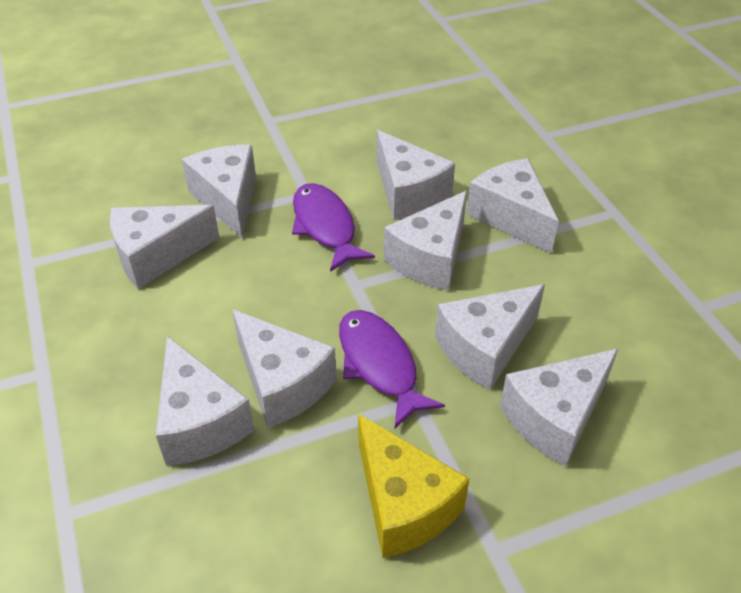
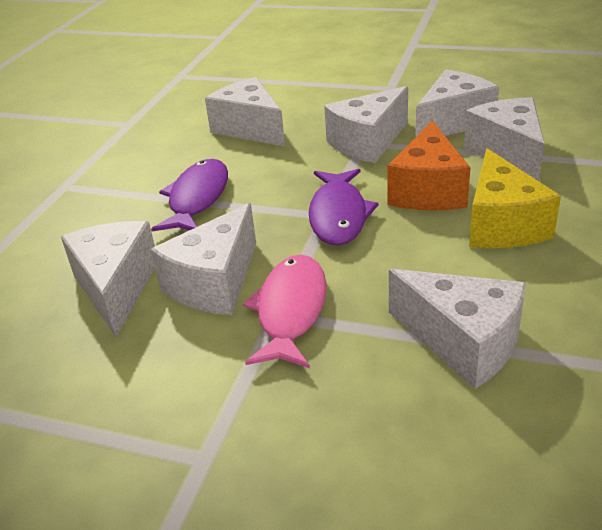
orange cheese: none = 0 -> [387,121,471,211] = 1
pink fish: none = 0 -> [243,255,327,368] = 1
white cheese: [110,205,220,289] [156,336,254,466] [182,145,256,238] [232,309,336,428] [377,130,455,220] [384,191,467,291] [435,284,545,390] [467,158,559,254] [500,349,618,467] = 9 -> [61,221,155,337] [151,203,256,315] [205,77,285,147] [324,86,408,163] [389,269,526,389] [416,70,499,136] [464,97,544,181] = 7

